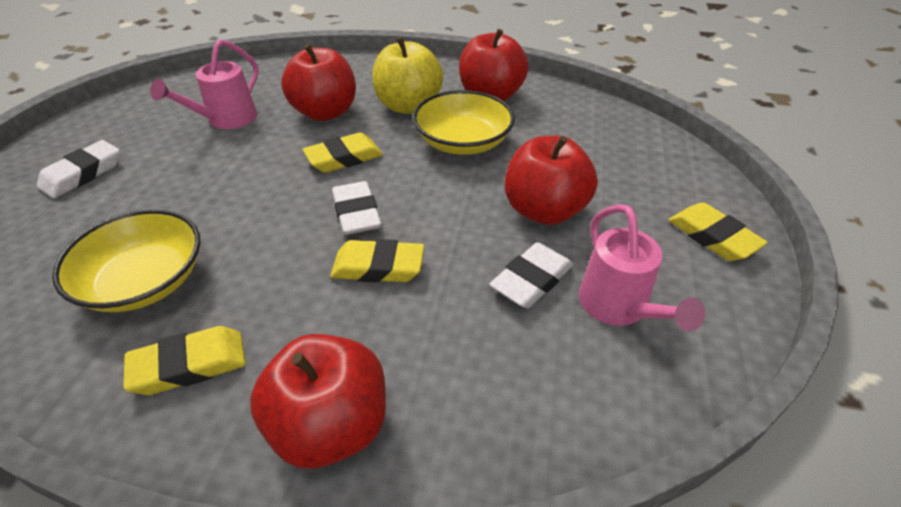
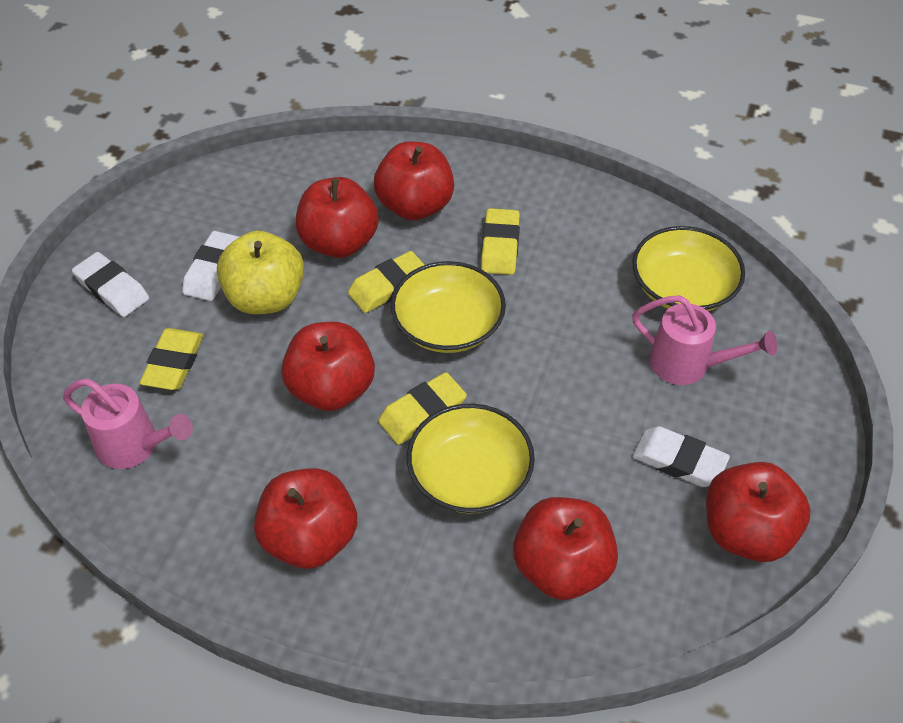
red apple: [250,334,386,469] [281,44,356,121] [459,29,528,101] [505,136,598,225] = 4 -> [254,468,357,569] [281,322,375,411] [296,177,379,258] [374,142,454,220] [513,497,618,600] [706,462,811,562] = 6
yellow bowl: [52,209,201,312] [413,90,515,155] = 2 -> [391,261,506,353] [407,404,535,514] [632,226,745,311] = 3

